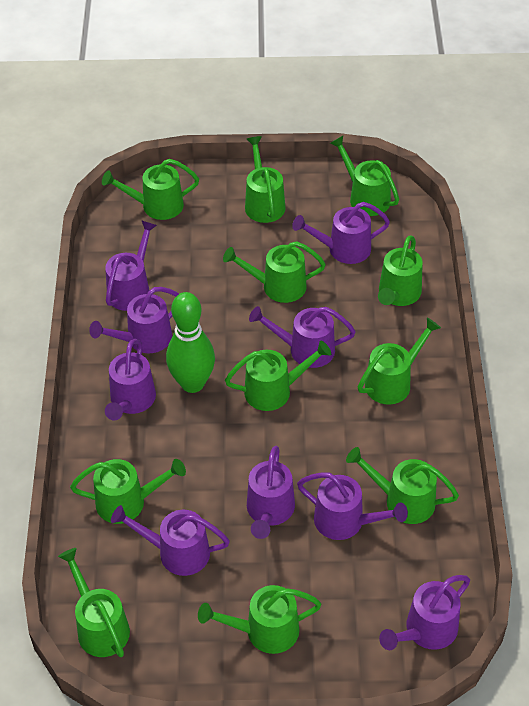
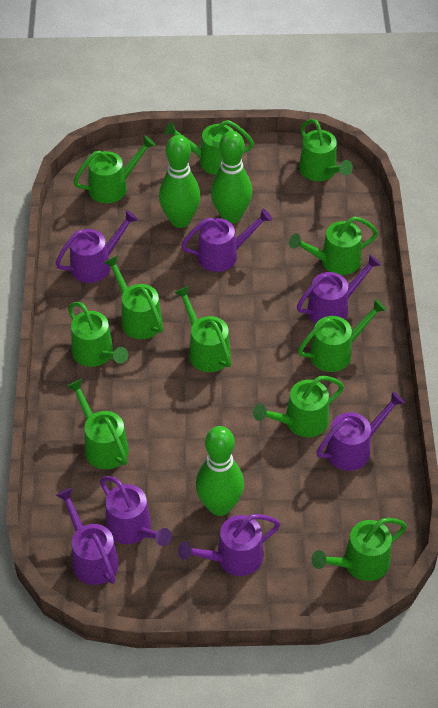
green bowling pin: [166,292,215,393] = 1 -> [159,135,201,228] [196,426,244,516] [211,131,252,224] = 3
purple watering can: [89,287,179,353] [105,220,157,311] [105,339,156,420] [111,505,230,576] [247,446,295,539] [249,306,356,368] [292,202,390,264] [297,472,408,540] [379,575,470,650] = 9 -> [55,210,138,283] [56,488,119,585] [100,476,172,546] [178,514,280,576] [181,208,272,272] [297,254,381,324] [316,391,405,471] = 7

